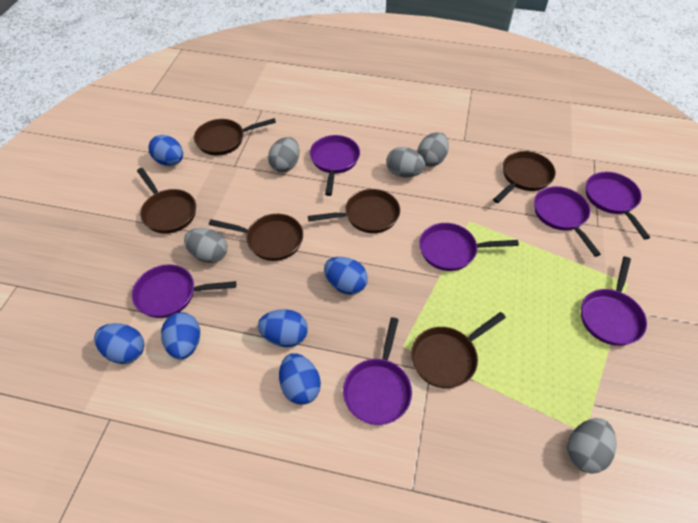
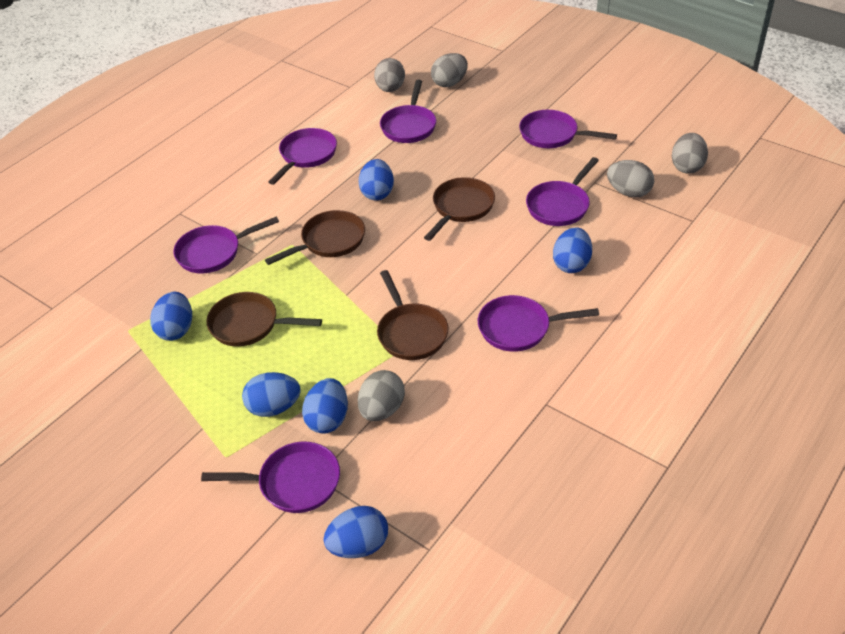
brown pan: [137,168,196,234] [194,118,276,156] [209,214,303,261] [308,189,400,233] [411,312,506,388] [493,151,556,203] = 6 -> [206,292,322,347] [265,210,365,265] [377,270,448,360] [424,177,495,241] = 4

